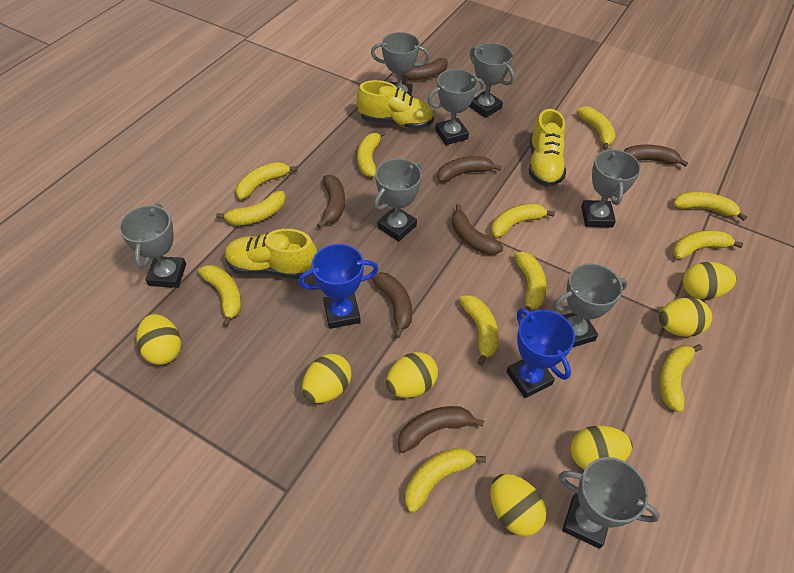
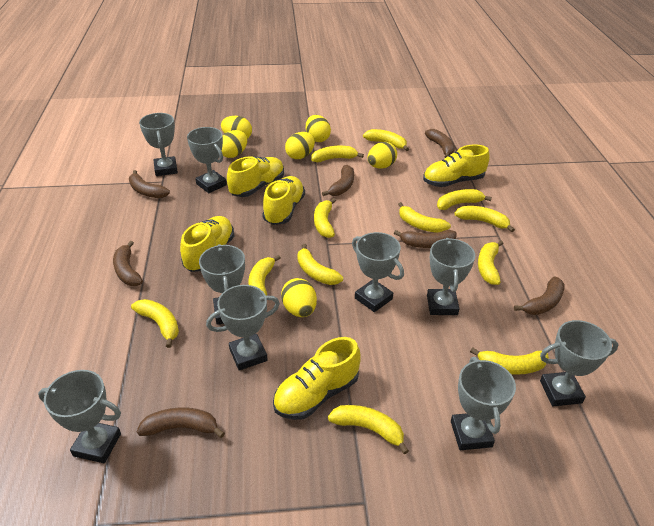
blue trophy: [298,244,379,329] [506,308,575,398] = 2 -> none = 0
grey trophy: [119,203,186,288] [371,32,430,96] [374,158,422,241] [427,69,484,145] [469,43,515,118] [553,263,628,347] [559,457,660,549] [581,148,641,228] = 8 -> [38,370,121,463] [139,113,178,176] [187,127,227,193] [199,244,245,325] [206,285,280,371] [352,232,404,312] [427,238,475,315] [451,357,516,450] [540,320,619,406] = 9
yellow egg: [136,314,181,365] [302,354,352,403] [386,352,438,398] [490,474,546,536] [571,425,632,470] [659,297,712,337] [683,262,736,299] = 7 -> [221,116,252,139] [222,130,247,158] [281,278,317,317] [285,132,315,159] [306,115,331,142] [368,142,397,169] = 6
yellow shoe: [225,229,317,279] [357,80,434,129] [529,109,566,187] = 3 -> [180,216,234,272] [227,156,284,197] [262,176,305,225] [273,337,361,420] [423,145,490,187] = 5

